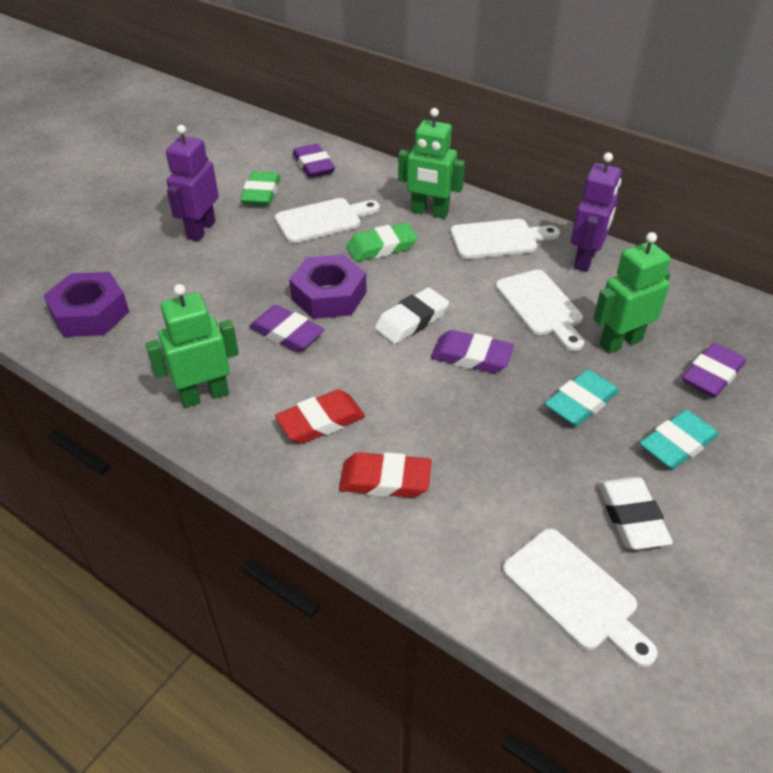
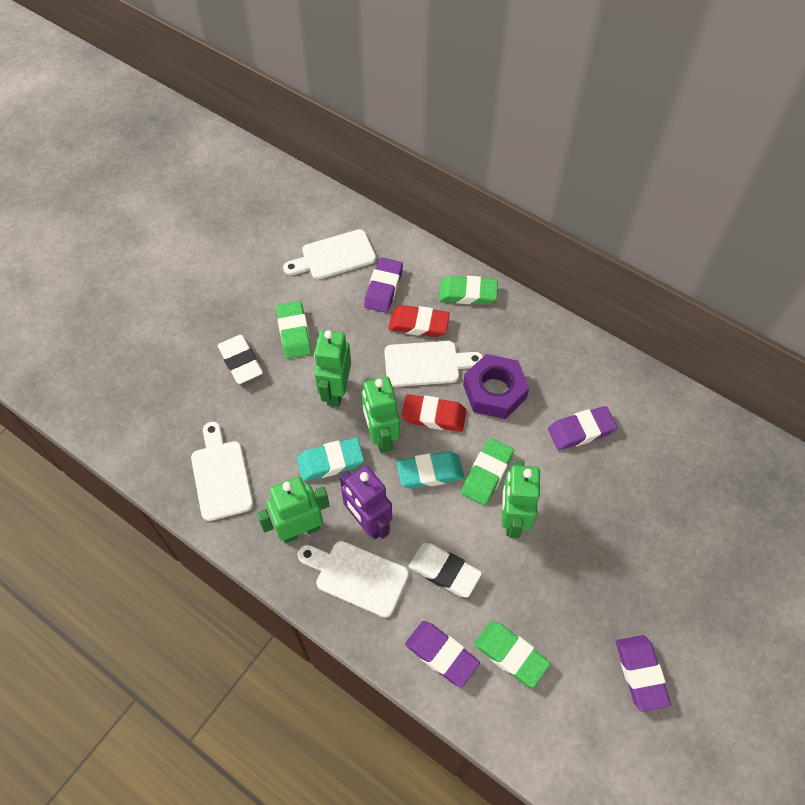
green eraser: [240,171,280,206] [346,223,418,262] = 2 -> [276,301,312,359] [439,276,498,305] [461,438,514,506] [474,621,551,688] = 4
green robot: [146,284,239,407] [398,108,465,219] [593,232,671,354] = 3 -> [257,477,330,544] [314,330,351,407] [361,376,400,453] [502,461,540,539] = 4
purple nut: [43,272,129,337] [289,254,367,319] = 2 -> [463,354,529,419] = 1
purple robot: [166,125,219,241] [571,152,622,272] = 2 -> [339,466,392,539] = 1

